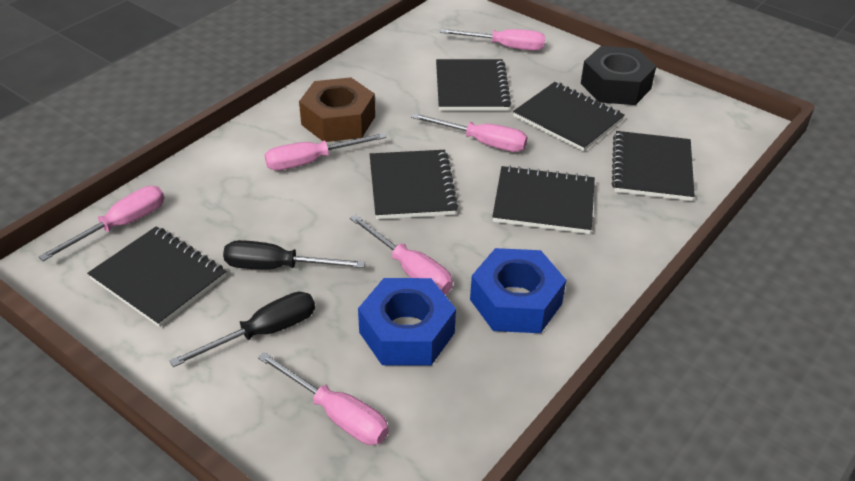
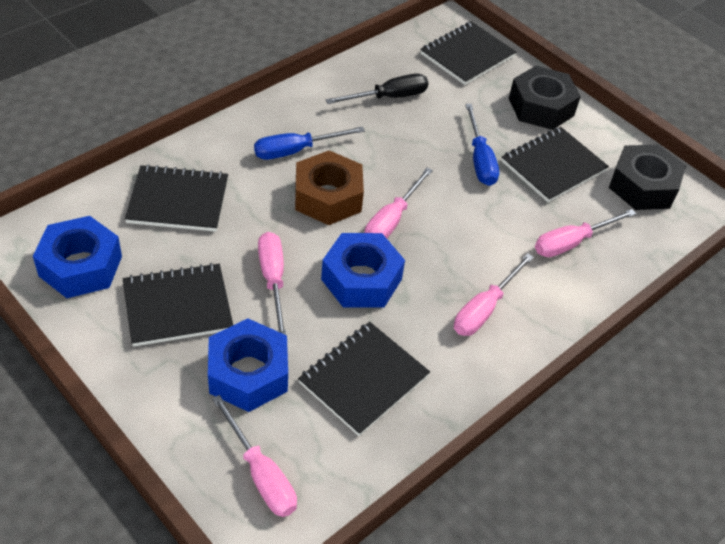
black notebook: [87,226,226,327] [370,150,458,219] [436,59,511,111] [492,165,595,234] [513,82,625,152] [611,131,695,201] = 6 -> [123,263,233,347] [125,164,228,232] [298,322,430,436] [420,21,516,85] [501,127,609,203] = 5
black nut: [581,46,656,105] = 1 -> [509,66,581,130] [609,144,686,210] = 2
black screwdriver: [169,292,315,367] [223,240,365,269] = 2 -> [326,74,428,104] = 1
blue nut: [358,278,456,366] [470,248,566,333] = 2 -> [33,216,122,298] [208,319,288,412] [321,233,405,308] = 3
blue screwdriver: none = 0 -> [254,126,365,160] [465,104,499,186] = 2
pink screwdriver: [38,186,165,261] [258,352,389,445] [265,133,386,170] [350,215,453,294] [411,113,528,152] [440,29,545,51] = 6 -> [212,395,297,517] [258,232,286,335] [364,167,433,238] [454,253,534,336] [535,209,636,257] = 5

